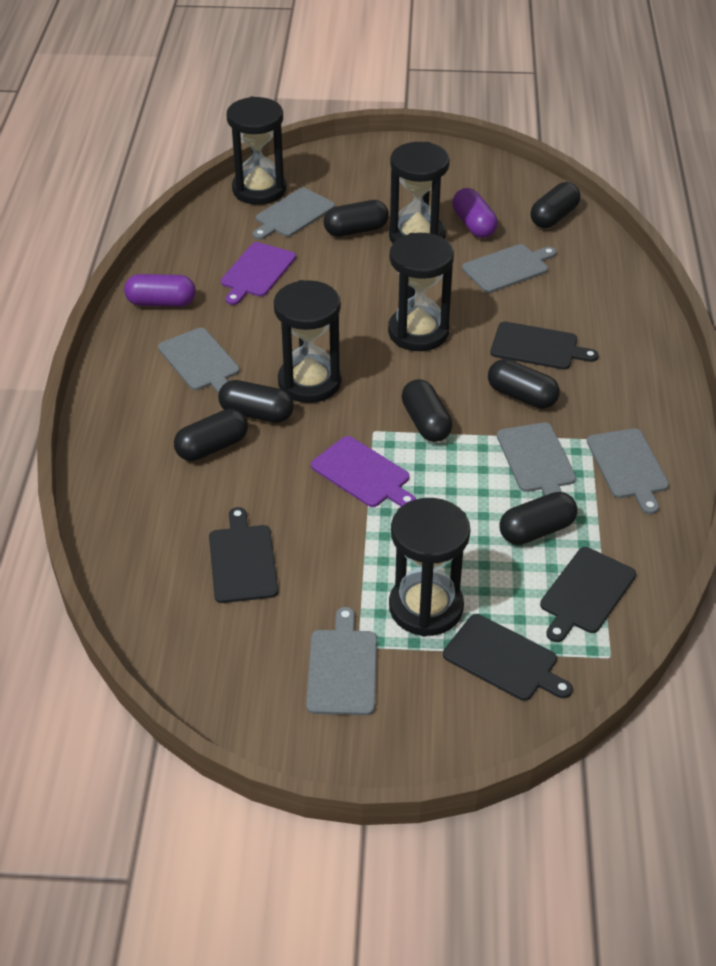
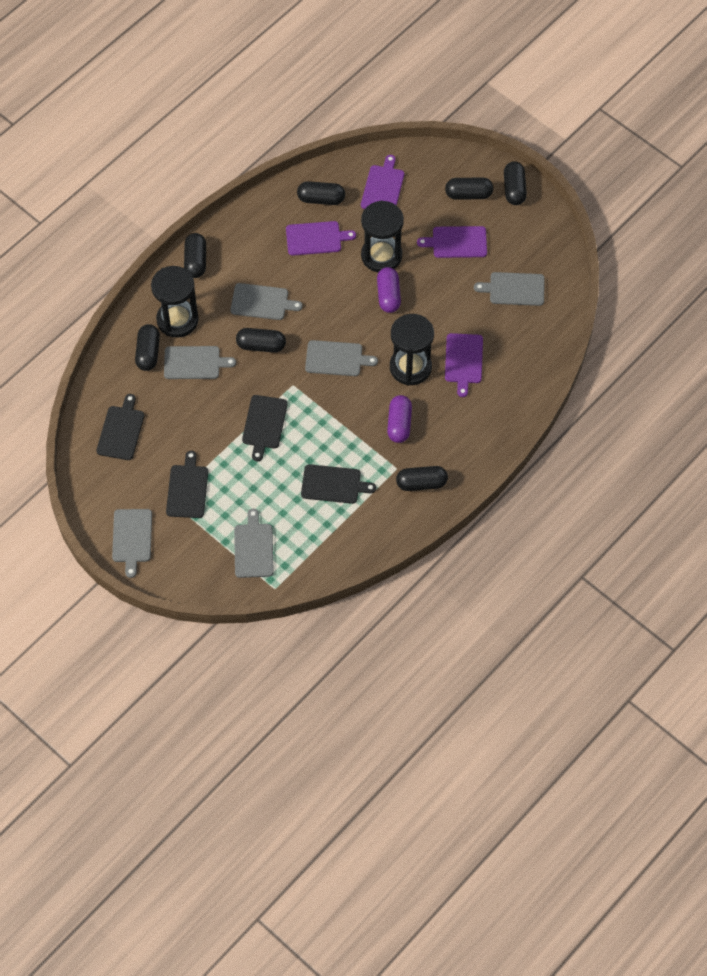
black hourglass: [227,96,286,205] [274,280,342,403] [388,233,454,351] [389,142,450,244] [389,498,470,637] = 5 -> [151,266,199,338] [361,200,404,273] [390,314,434,386] = 3
purple cutting board: [221,242,296,305] [311,436,416,507] = 2 -> [286,221,356,256] [361,155,404,209] [417,226,487,258] [445,333,483,397] = 4

